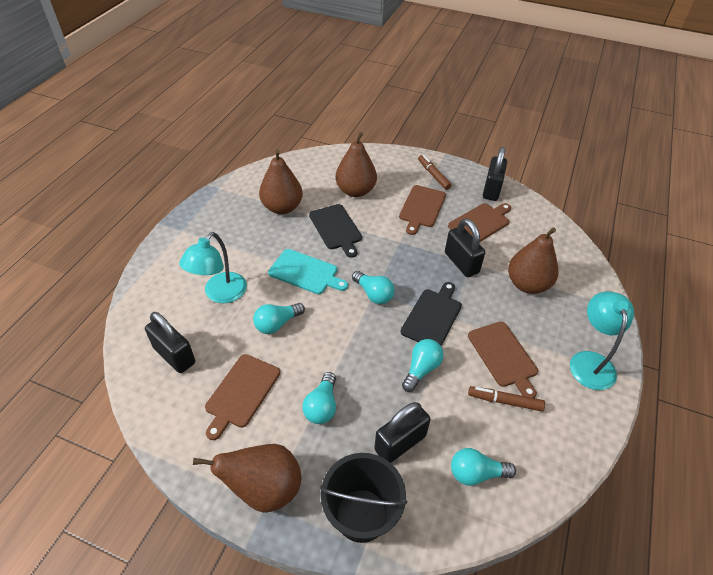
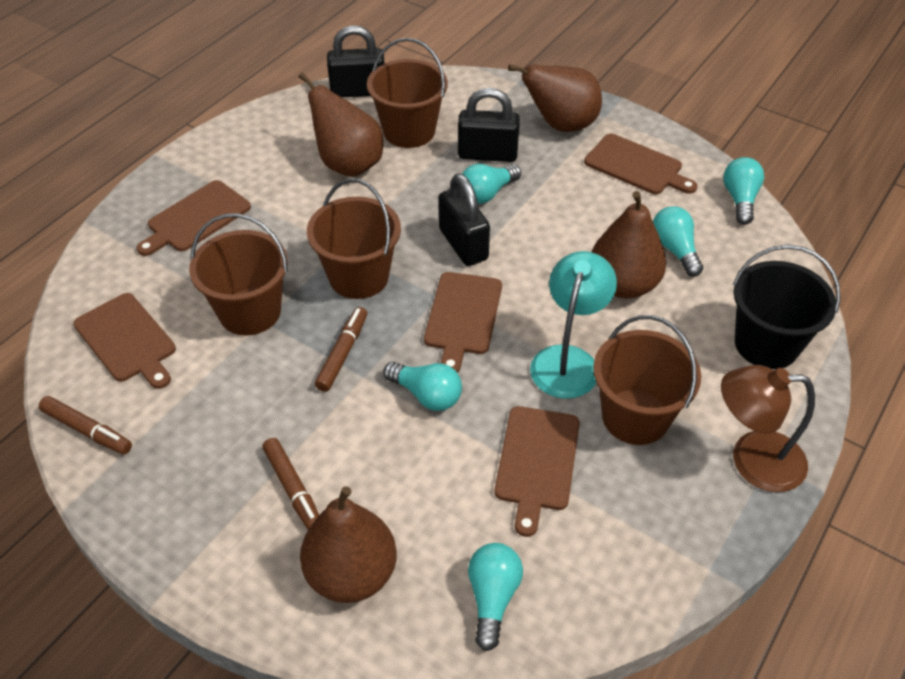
black cutting board: [309,204,362,258] [401,282,462,346] = 2 -> none = 0
black padlock: [145,312,195,373] [374,402,431,463] [445,218,485,277] [483,147,507,201] = 4 -> [327,25,385,97] [439,173,490,266] [458,88,520,162] = 3
brown bucket: none = 0 -> [189,213,288,335] [307,178,401,299] [367,38,448,148] [593,315,701,445] = 4
brown cutting board: [205,354,280,440] [399,185,446,235] [448,203,511,242] [468,321,538,398] = 4 -> [73,293,176,389] [137,180,251,256] [424,272,502,373] [495,406,580,537] [584,134,697,194] = 5
brown lamp: none = 0 -> [721,365,815,492] = 1
brown marker: [418,155,452,190] [468,386,545,412] = 2 -> [38,396,132,454] [262,438,319,530] [315,307,367,392] = 3
turquoise cutting board: [268,249,348,294] = 1 -> none = 0
turquoise lamp: [179,232,247,303] [570,291,634,390] = 2 -> [530,251,617,399] = 1

